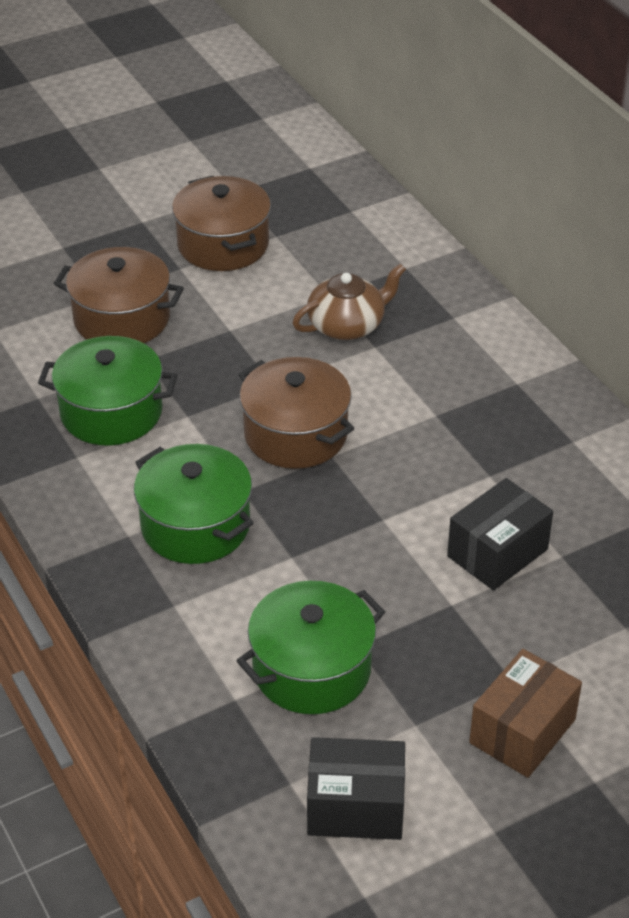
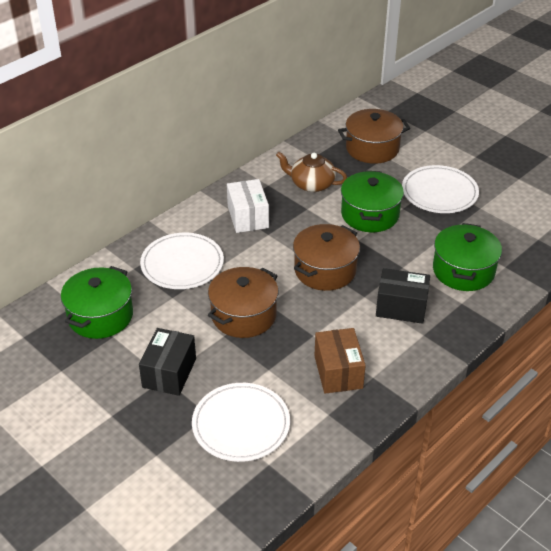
white box: none = 0 -> [227,179,269,233] = 1
white plate: none = 0 -> [140,233,224,289] [192,383,290,462] [402,165,479,213] = 3

